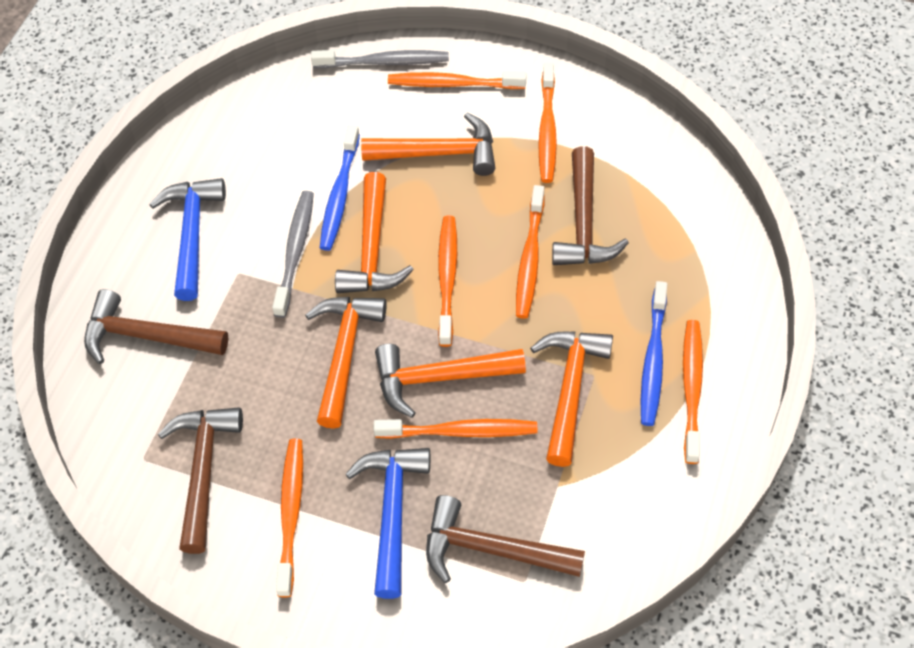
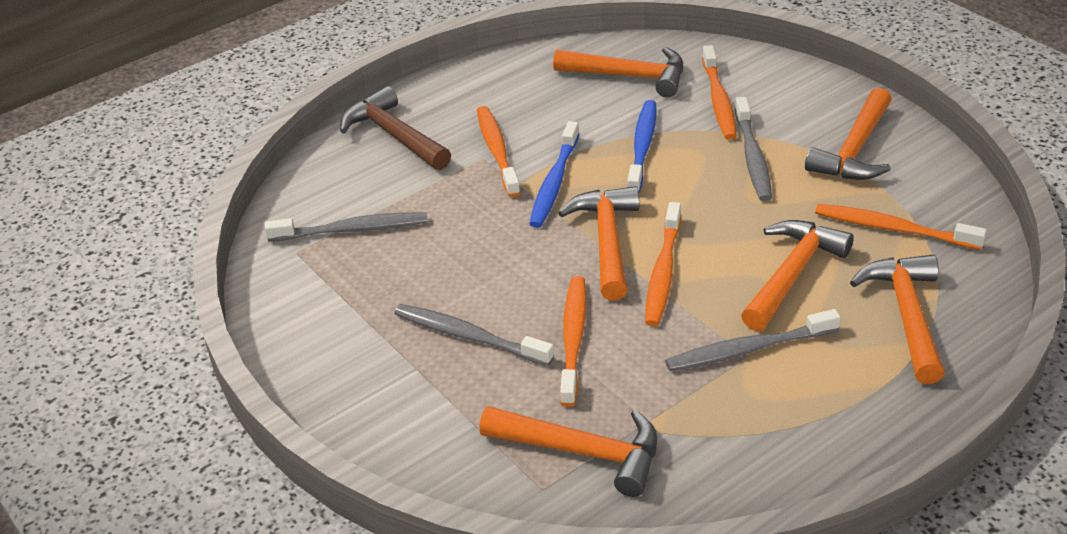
blue hammer: [149,178,226,301] [346,448,430,599] = 2 -> none = 0
brown hammer: [84,289,228,364] [158,407,243,554] [426,495,585,583] [552,146,629,265] = 4 -> [340,86,451,170] = 1
grey toothbrush: [272,191,314,318] [311,50,449,68] = 2 -> [265,212,428,242] [394,304,554,366] [665,309,841,371] [735,97,772,201] = 4
orange hammer: [305,297,387,429] [335,172,414,293] [361,113,495,176] [375,344,526,418] [530,332,613,467] = 5 -> [479,406,657,497] [553,47,683,97] [558,186,639,301] [741,220,854,331] [805,88,892,180] [850,255,945,384] = 6
orange toothbrush: [276,439,303,597] [374,419,537,439] [388,71,527,89] [438,216,457,347] [516,185,545,319] [538,63,557,183] [683,320,703,464] = 7 -> [477,106,520,197] [560,276,586,407] [645,202,681,326] [702,45,737,140] [815,204,987,250] = 5

